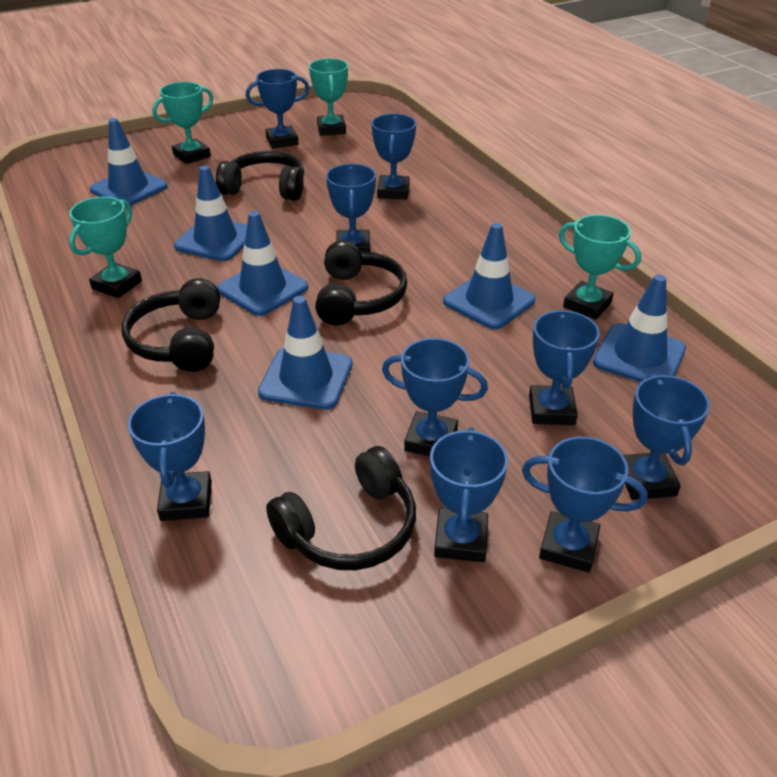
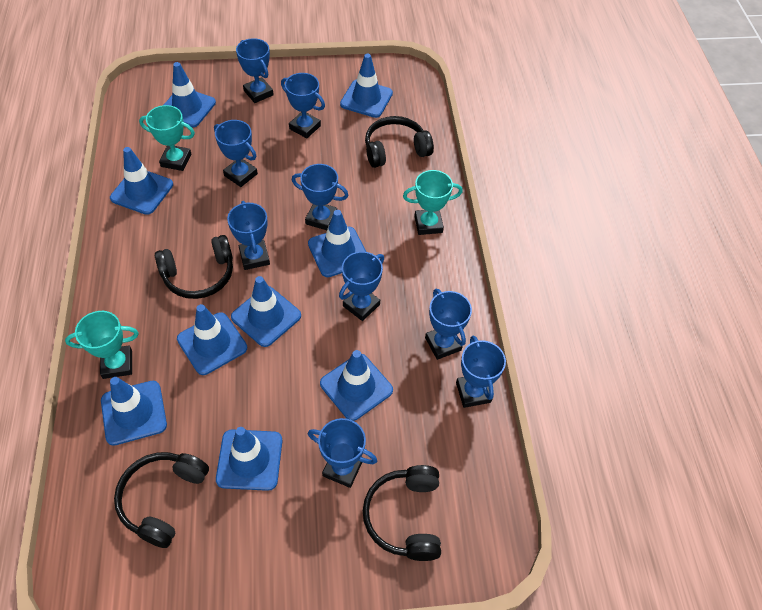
blue traffic cone: [90,118,168,206] [174,166,247,261] [217,211,308,316] [258,296,352,410] [443,223,535,330] [593,274,686,382] = 6 -> [101,377,167,446] [110,147,173,215] [164,62,216,128] [177,304,247,375] [216,427,282,491] [231,276,301,347] [308,210,366,277] [320,350,393,421] [340,54,393,118] = 9
turquoise trophy: [69,197,142,298] [152,82,213,164] [309,59,348,136] [559,215,641,320] = 4 -> [65,311,139,379] [139,105,195,171] [403,170,463,235] = 3

